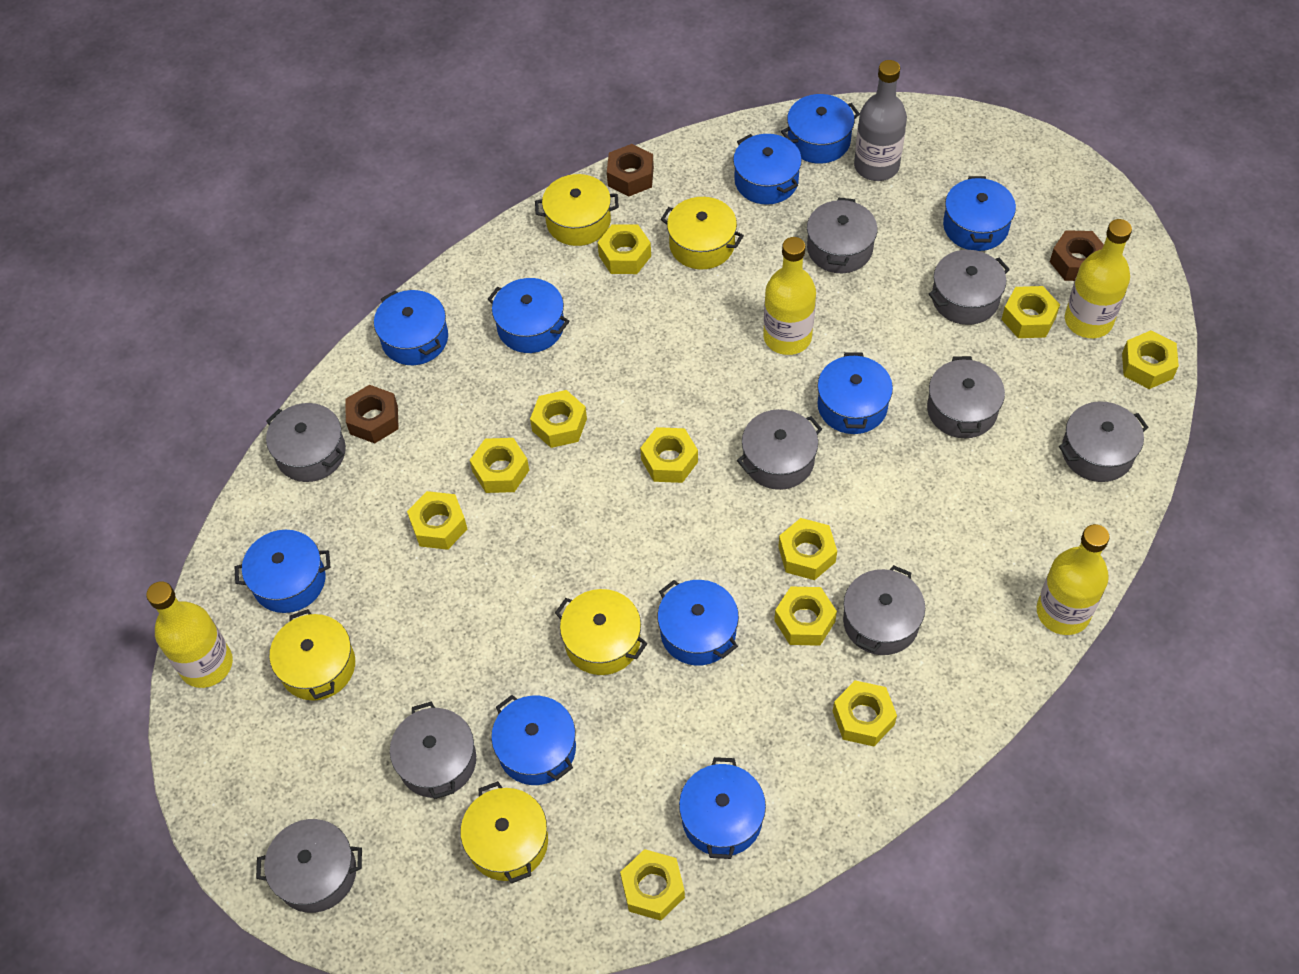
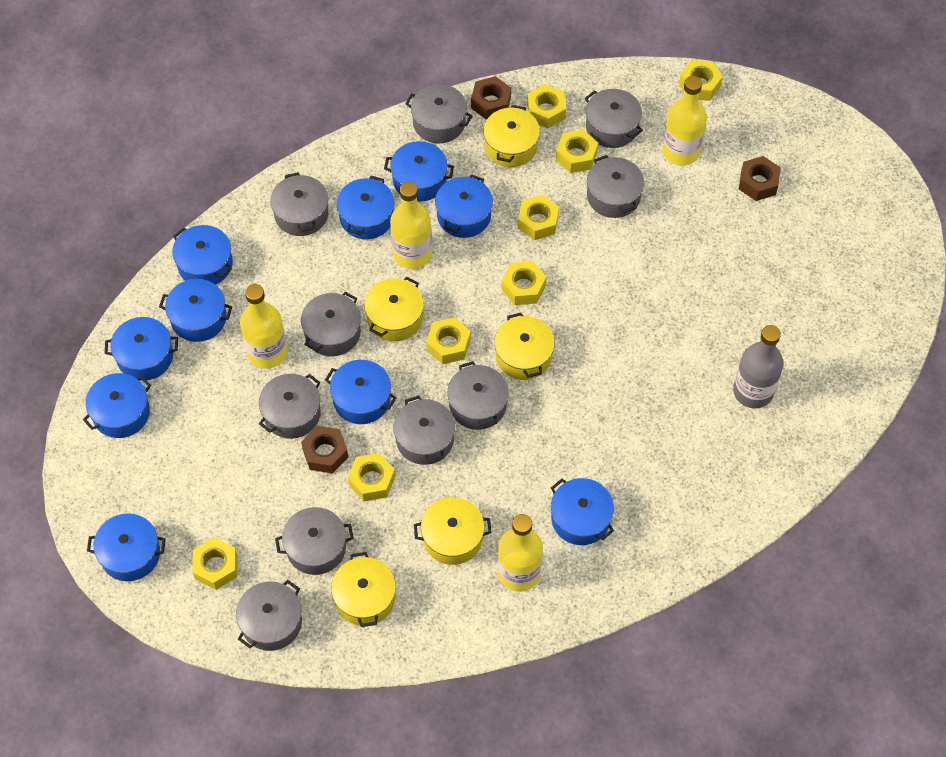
grey pot: [256,819,362,913] [266,403,346,482] [390,701,476,799] [737,409,822,490] [807,197,877,273] [843,565,925,655] [927,356,1005,438] [929,250,1010,325] [1059,401,1149,482] = 9 -> [236,580,302,651] [259,374,321,439] [270,172,329,236] [275,507,354,575] [301,292,361,356] [393,396,455,465] [405,84,473,143] [447,361,509,430] [585,89,643,148] [587,155,644,218] = 10
yellow nut: [407,491,467,550] [470,438,529,493] [530,390,587,448] [598,224,651,274] [620,849,685,921] [640,427,698,483] [774,587,837,646] [778,518,837,580] [833,680,897,746] [1001,286,1060,338] [1122,330,1179,389] = 11 -> [192,538,237,590] [348,453,395,501] [426,317,471,364] [501,261,546,305] [518,195,559,240] [527,84,566,128] [556,130,598,173] [679,60,723,101] = 8

